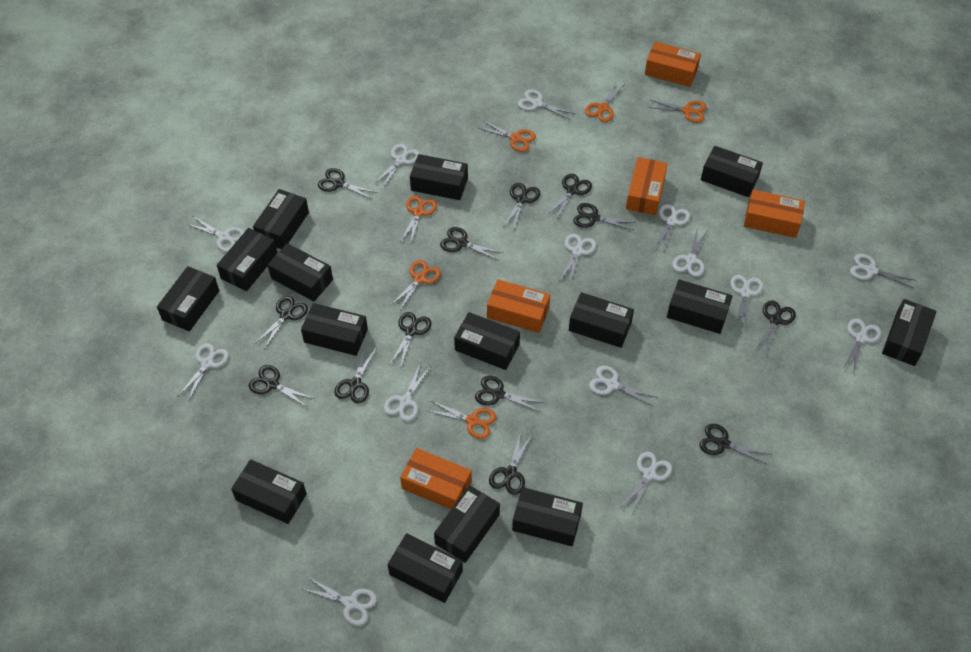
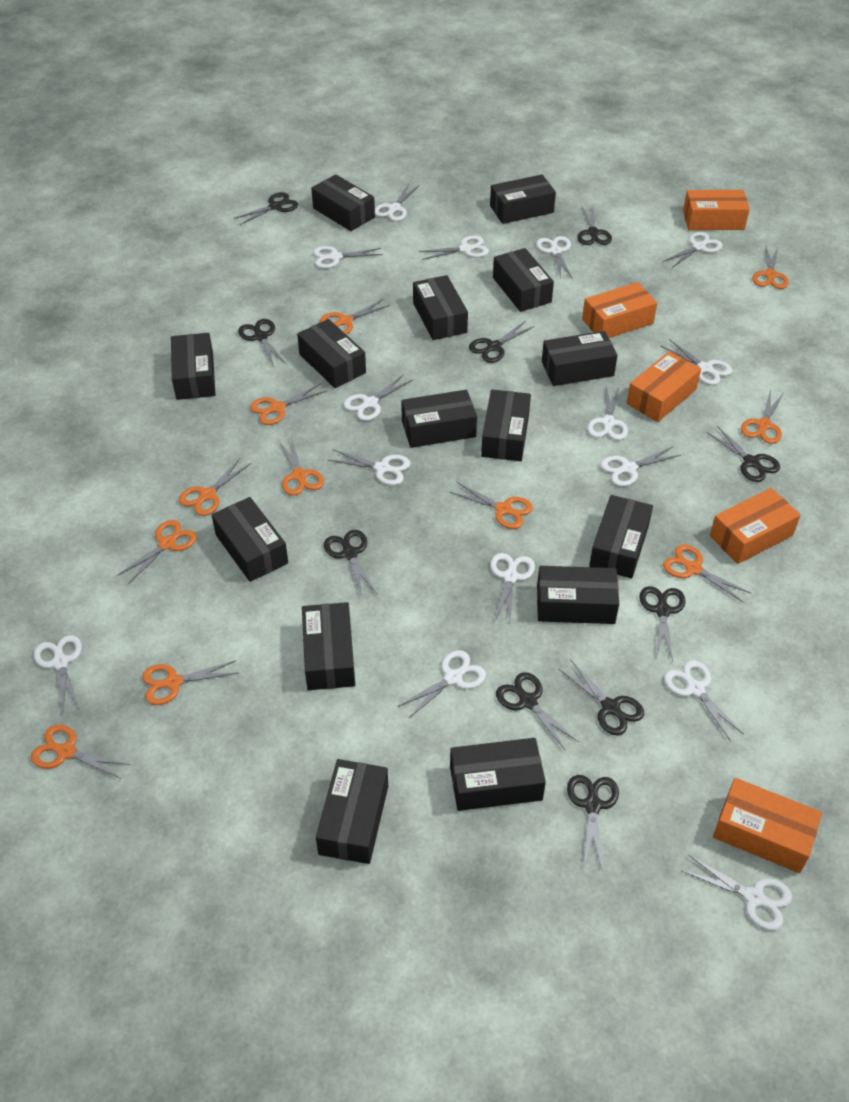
black scissors: [248,365,314,408] [255,296,308,349] [318,168,378,200] [335,345,377,403] [389,312,431,369] [440,227,503,260] [475,376,545,412] [489,431,532,495] [504,183,540,231] [547,174,592,220] [573,203,637,230] [699,424,771,465] [755,301,796,353] = 13 -> [234,192,298,225] [238,319,287,367] [324,530,377,596] [469,321,535,363] [496,672,578,751] [559,660,644,736] [567,775,619,869] [577,206,612,245] [639,586,686,661] [707,426,780,482] = 10
orange scissors: [390,260,441,310] [400,196,437,243] [427,401,496,439] [479,121,536,152] [585,82,625,122] [648,100,706,123] = 6 -> [31,725,131,779] [117,520,197,584] [142,660,239,705] [179,459,251,516] [250,383,326,425] [278,436,324,496] [320,299,390,334] [449,482,533,529] [663,544,750,602] [741,389,784,444] [752,247,789,289] = 11
white scissors: [178,343,229,401] [187,216,244,252] [303,577,377,626] [374,144,420,188] [384,362,431,421] [518,89,575,120] [559,234,596,283] [589,366,658,407] [621,452,672,513] [653,204,690,253] [672,227,708,277] [730,275,763,328] [842,318,881,372] [850,254,916,288] = 14 -> [34,635,82,713] [313,246,383,268] [328,449,410,485] [344,374,413,421] [375,184,419,221] [398,650,486,719] [419,235,489,260] [490,553,535,622] [536,236,573,279] [587,386,628,440] [601,447,681,486] [661,339,732,385] [663,232,723,268] [664,660,744,741] [682,855,792,931] = 15

